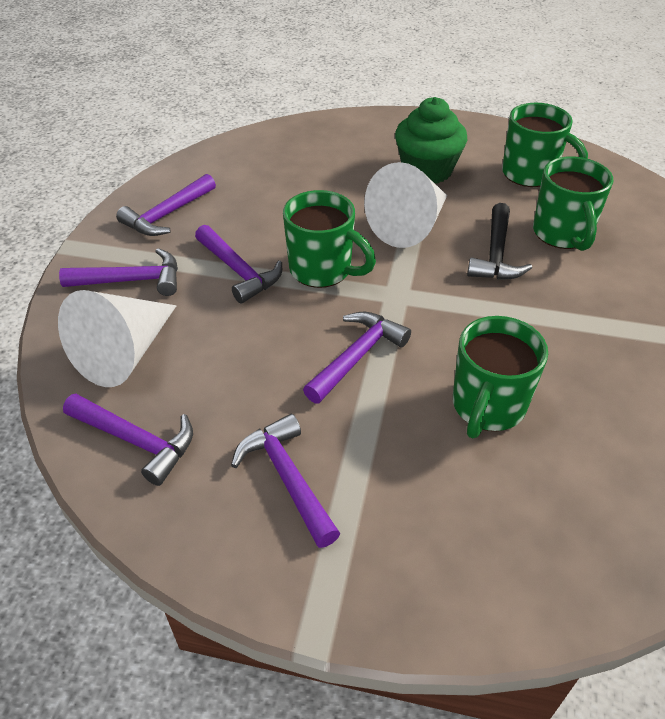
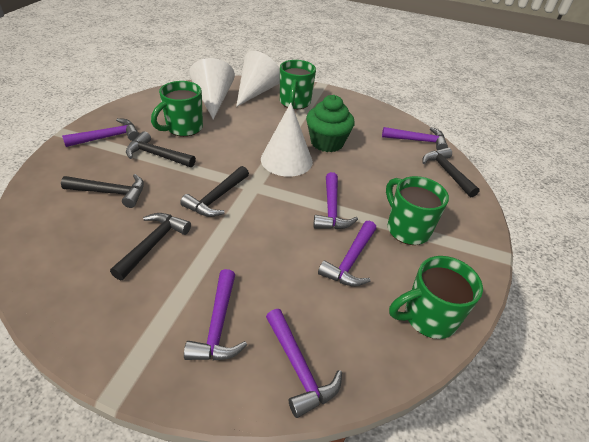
black hammer: [467,203,532,280] = 1 -> [61,174,144,208] [110,213,191,280] [126,131,196,167] [180,166,249,217] [422,147,480,197] = 5
white cone: [58,290,176,387] [364,162,447,248] = 2 -> [189,58,235,120] [236,51,280,107] [261,103,313,177] = 3

